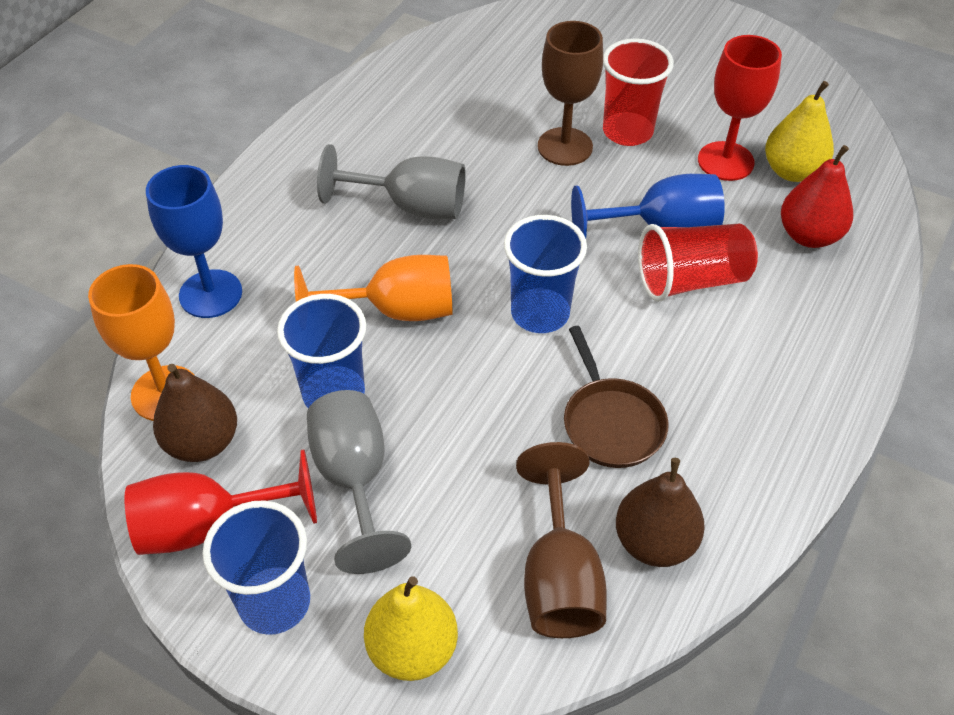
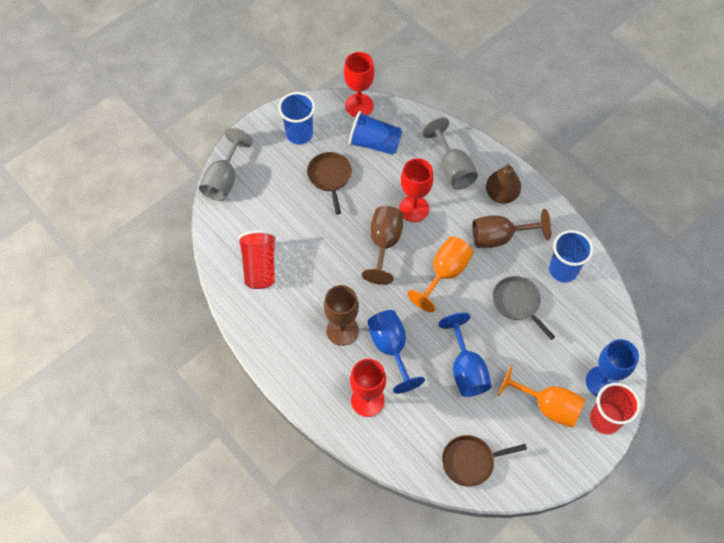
blue goblet: [146,165,242,318] [571,174,725,238] = 2 -> [367,310,425,394] [438,313,492,397] [586,339,639,396] = 3
brown goblet: [516,442,607,638] [538,21,603,166] = 2 -> [324,285,359,346] [362,206,403,285] [472,209,551,248] = 3
brown pan: [564,326,669,468] = 1 -> [307,152,352,214] [442,435,527,487] = 2
brown pear: [153,364,237,462] [616,458,705,567] = 2 -> [486,164,521,204] = 1
grey pan: none = 0 -> [493,276,555,340] = 1
red goblet: [124,449,317,555] [698,35,782,181] = 2 -> [344,52,374,117] [350,359,386,417] [399,158,434,222] = 3
red pear: [781,145,853,248] = 1 -> none = 0
yellow pear: [364,576,458,681] [765,81,834,182] = 2 -> none = 0

